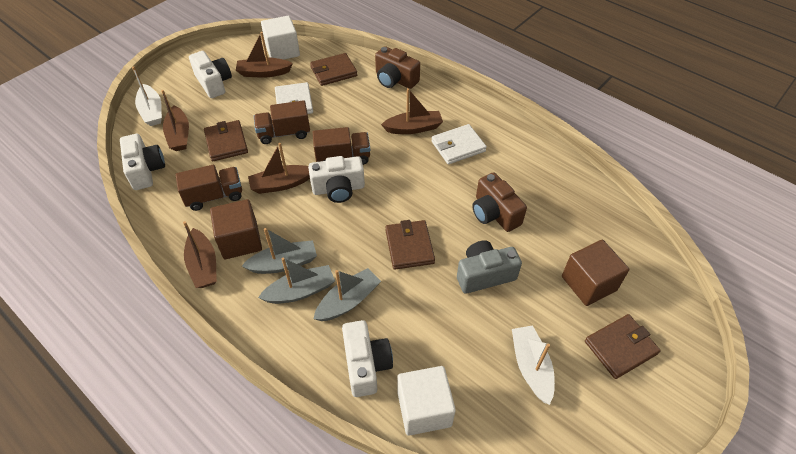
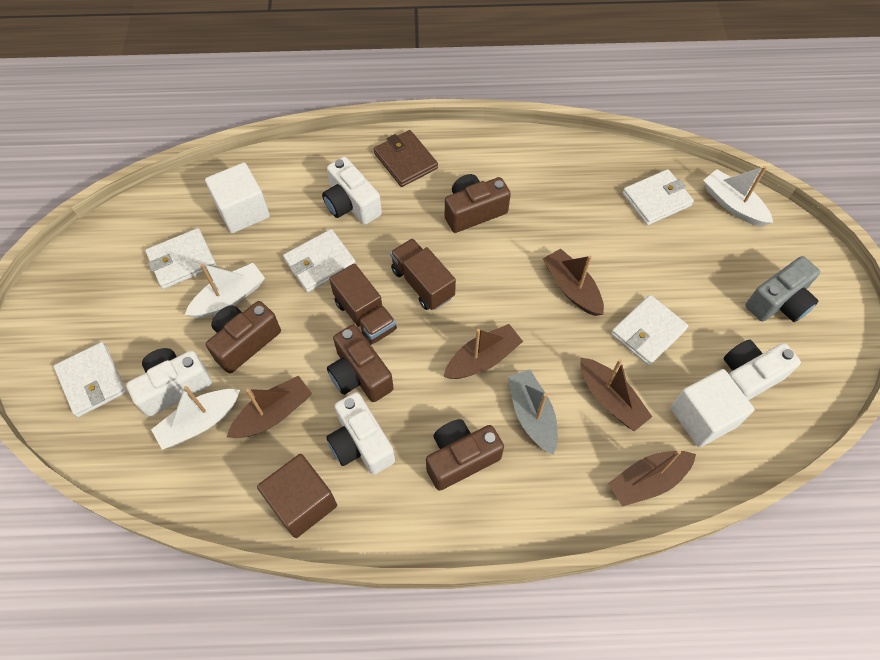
brown camera: [375,46,420,89] [472,172,527,232] = 2 -> [206,301,281,373] [327,325,394,402] [426,419,504,491] [445,174,511,233] = 4
brown cube: [210,199,262,259] [562,240,629,306] = 2 -> [257,454,337,538] = 1
brown truck: [175,165,242,211] [254,100,310,144] [312,127,370,165] = 3 -> [329,263,397,345] [390,238,456,310] = 2
brown wallet: [204,120,248,162] [310,53,357,86] [385,220,435,270] [585,314,661,379] = 4 -> [374,130,438,187] = 1
grey boat: [242,228,317,274] [258,257,335,304] [314,268,381,321] = 3 -> [507,370,558,455] = 1
white boat: [132,66,162,126] [512,325,555,405] = 2 -> [151,386,240,450] [185,263,265,318] [703,166,773,226] = 3
white wallet: [275,82,313,114] [431,124,487,164] = 2 -> [54,342,127,417] [145,228,217,289] [283,229,356,292] [611,295,688,366] [622,169,694,225] = 5

